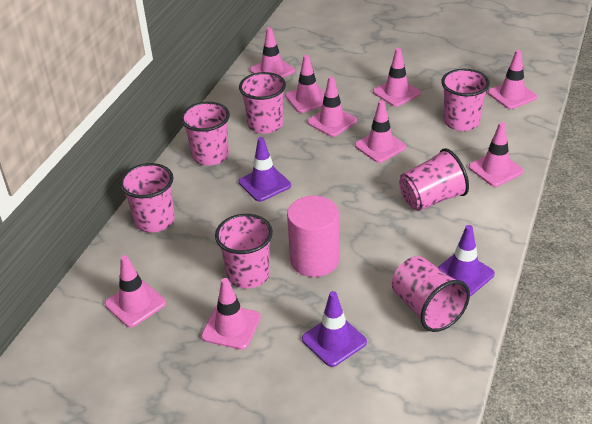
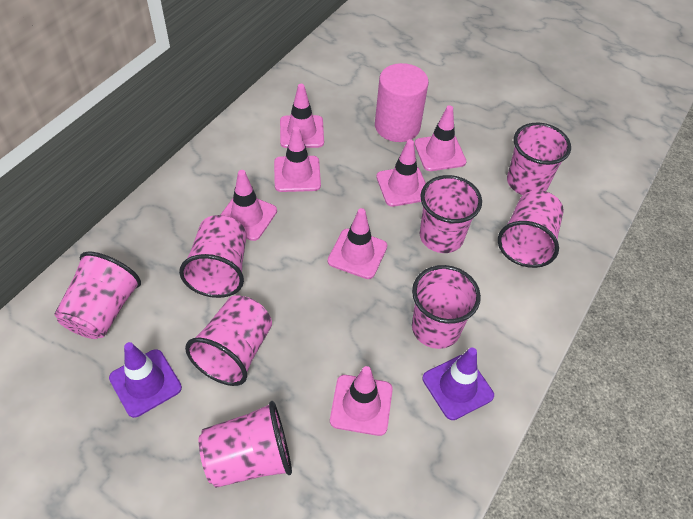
pink cup: [120,163,175,233] [181,102,230,166] [215,214,273,288] [239,72,286,134] [392,256,470,332] [399,148,469,211] [441,69,490,131] = 7 -> [54,252,141,339] [179,215,247,298] [185,295,272,386] [199,401,292,488] [412,265,481,349] [420,175,482,253] [498,190,564,268] [507,123,571,195] = 8
pink traffic cone: [105,255,166,328] [201,278,261,350] [250,27,295,78] [285,55,325,113] [307,76,357,137] [355,100,406,163] [373,48,421,107] [469,122,524,187] [488,50,537,109] = 9 -> [220,170,277,241] [274,126,321,192] [280,84,324,148] [328,208,387,279] [330,366,393,436] [376,139,426,207] [414,105,467,171] = 7
purple traffic cone: [239,137,291,202] [302,291,367,367] [437,225,495,296] = 3 -> [109,342,182,418] [423,348,494,420] = 2

